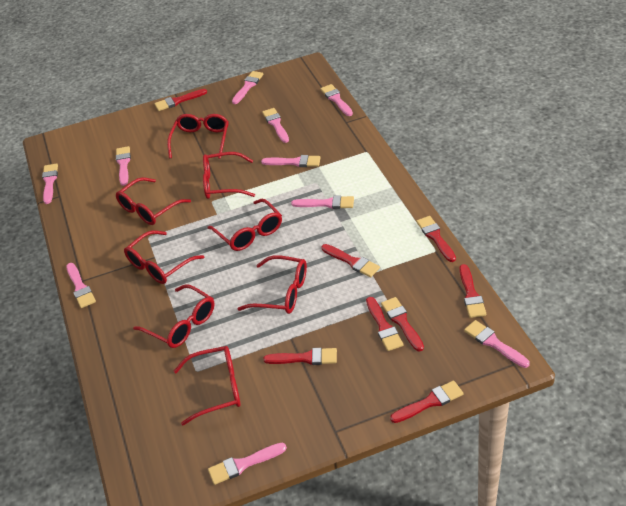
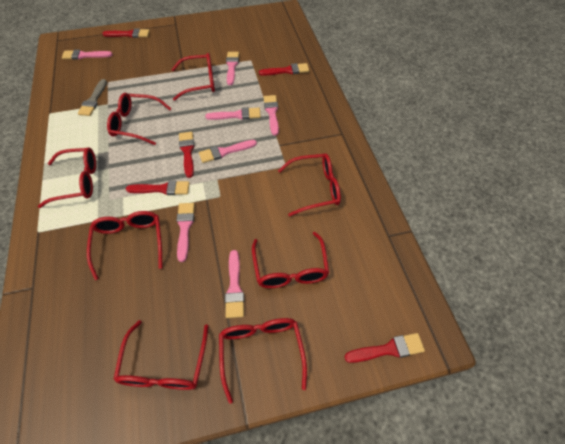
grey brush: none = 0 -> [78,79,107,116] = 1
pink brush: [42,164,58,204] [66,263,96,308] [116,146,131,186] [208,443,287,485] [232,71,264,104] [261,155,321,167] [262,108,289,143] [291,195,354,209] [320,84,353,116] [464,320,530,368] = 10 -> [62,49,113,60] [176,203,195,262] [199,140,257,163] [205,107,261,120] [225,250,244,318] [226,52,239,85] [263,95,279,136] = 7
red brush: [155,89,207,111] [263,348,337,365] [321,244,380,277] [366,297,403,351] [381,297,424,352] [390,380,463,423] [416,216,456,262] [459,264,486,318] = 8 -> [102,28,150,38] [126,181,190,195] [179,131,194,178] [259,63,309,76] [345,333,425,363] = 5

